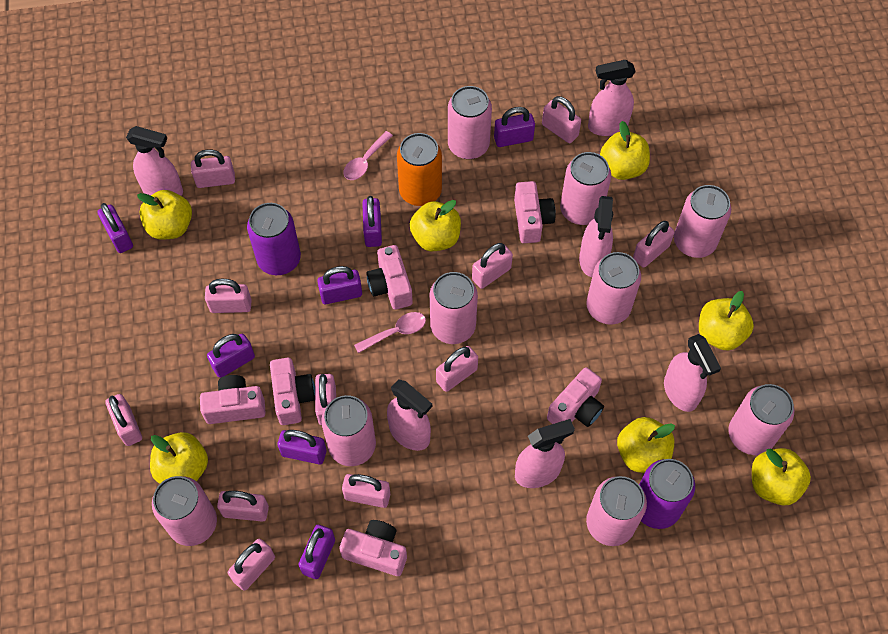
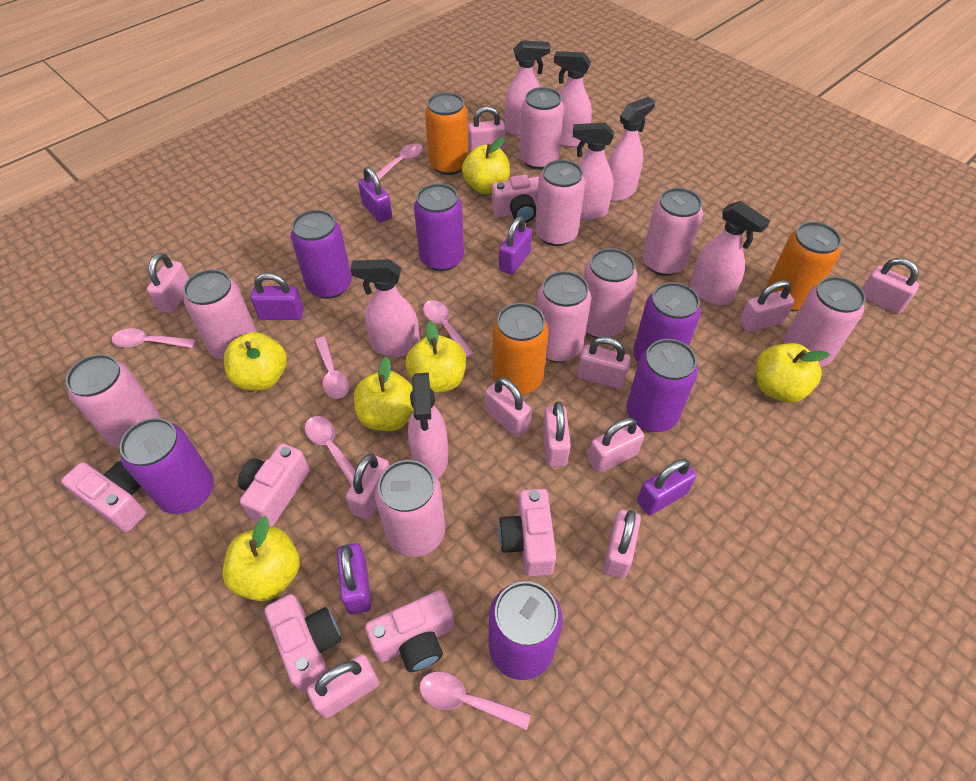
orange can: [397,133,442,206] = 1 -> [425,92,469,175] [492,303,549,395] [766,222,841,311] = 3
pink spoon: [343,131,393,180] [354,312,426,353] = 2 -> [112,328,196,348] [305,416,356,485] [315,337,350,399] [376,143,423,180] [419,672,531,730] [423,300,474,358] = 6
pink spray bottle: [126,126,183,196] [387,379,432,451] [515,419,575,488] [579,196,613,277] [588,60,636,136] [664,334,721,412] = 6 -> [350,259,419,357] [408,373,448,478] [505,40,550,136] [554,51,592,147] [573,123,614,220] [608,97,655,202] [690,201,770,305] = 7
purple can: [247,203,301,275] [639,459,695,529] = 2 -> [120,418,214,514] [291,210,352,299] [414,183,464,271] [489,581,563,680] [626,339,698,432] [633,282,701,363] = 6
purple padlock: [97,203,133,253] [207,334,255,378] [277,430,326,464] [298,525,335,579] [317,266,362,304] [362,196,382,247] [494,107,535,147] = 7 -> [251,273,304,320] [337,543,371,615] [358,167,392,223] [499,216,532,275] [637,459,696,515] = 5
yellow apple: [137,190,192,240] [150,432,208,483] [410,200,461,251] [600,121,650,180] [617,417,675,473] [699,291,754,351] [752,448,811,506] = 7 -> [223,516,300,601] [224,332,287,391] [354,357,413,431] [406,321,466,393] [462,137,510,194] [756,343,830,403] = 6

